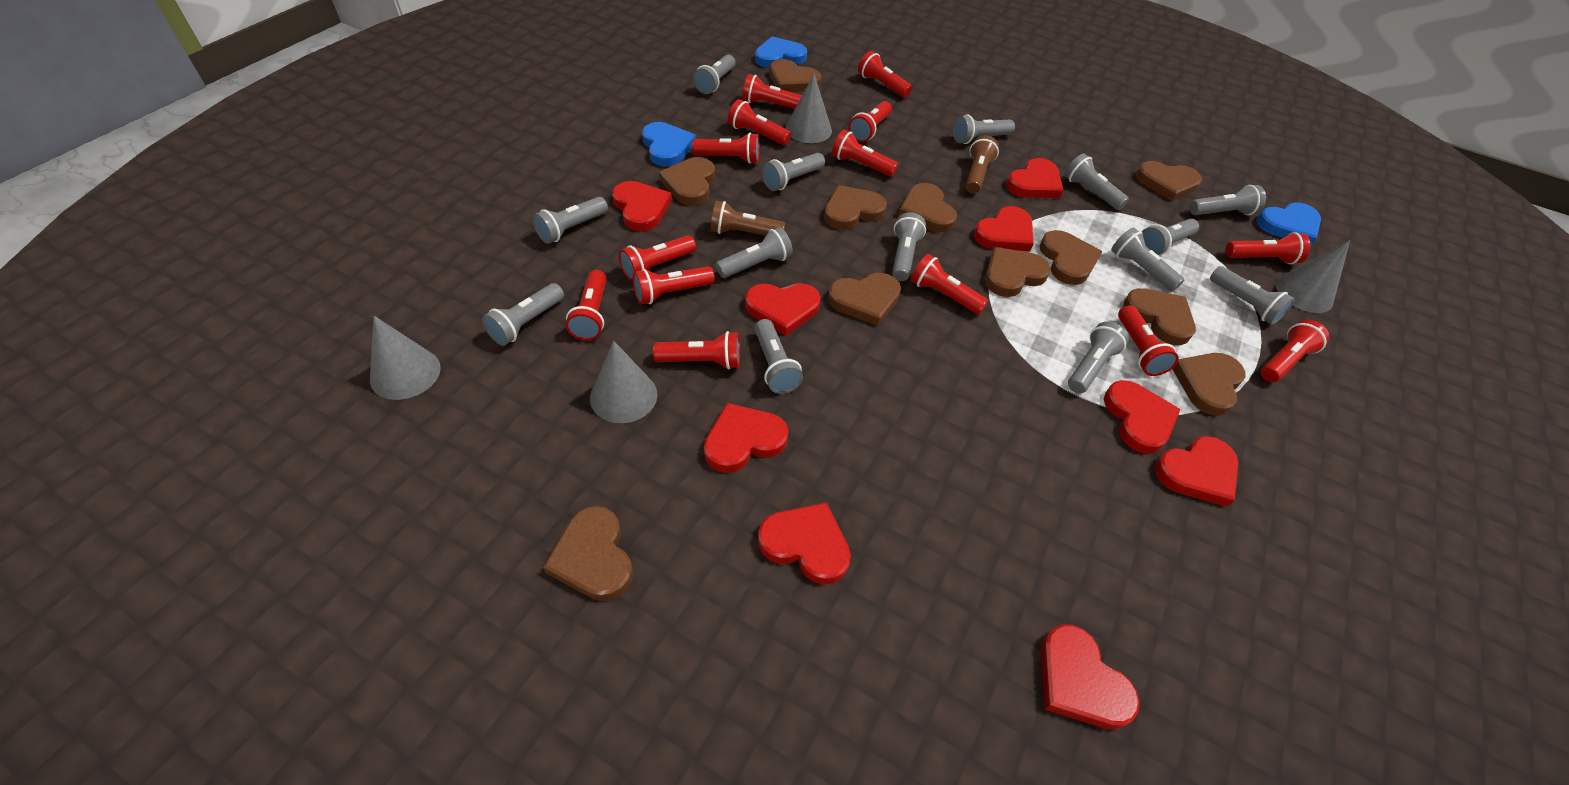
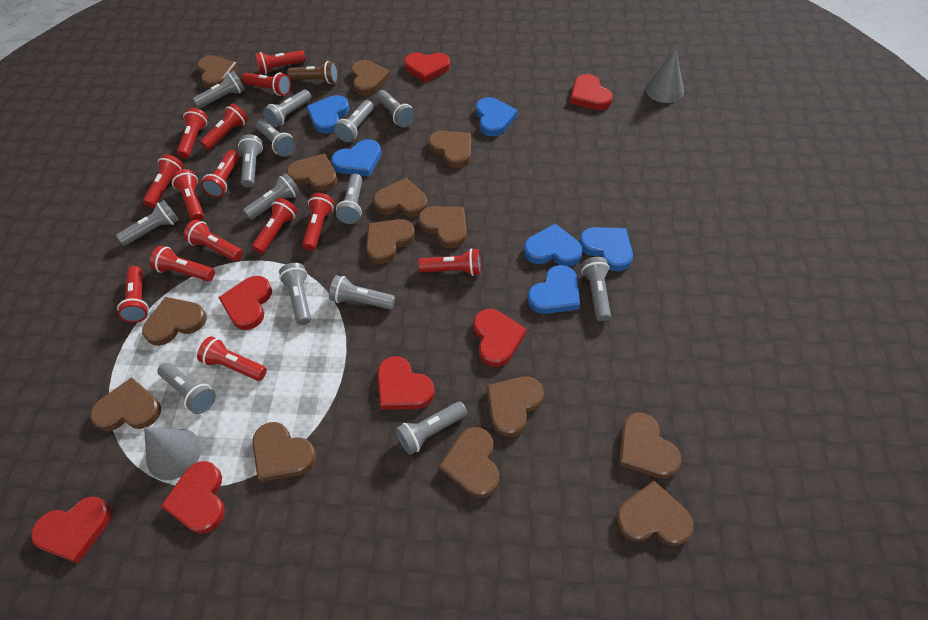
blue heart: [642,122,696,167] [755,36,807,68] [1256,203,1321,245] = 3 -> [306,95,350,133] [331,139,381,176] [476,97,518,136] [524,223,583,266] [528,265,580,314] [579,227,633,271] = 6
brown flashlight: [710,201,785,236] [965,135,999,193] = 2 -> [287,61,338,84] = 1
brown heart: [543,506,633,601] [659,157,715,205] [769,59,821,92] [824,185,887,230] [828,273,901,326] [898,183,957,232] [985,247,1051,297] [1039,230,1102,285] [1123,288,1196,345] [1136,161,1202,201] [1172,353,1245,416] = 11 -> [90,377,161,431] [142,297,207,346] [197,55,238,89] [252,422,316,482] [287,153,337,192] [351,60,391,96] [366,219,415,264] [373,178,428,217] [418,206,467,248] [428,131,471,168] [439,427,499,498] [487,377,544,437] [615,481,694,546] [618,413,682,478] = 14
grey cone: [370,316,441,400] [590,341,657,423] [785,74,832,143] [1276,240,1350,313] = 4 -> [144,427,201,480] [645,49,684,103] = 2
red heart: [612,181,672,231] [704,403,789,473] [745,283,821,336] [758,502,851,585] [974,206,1034,251] [1007,158,1063,198] [1041,624,1140,729] [1104,380,1180,454] [1155,436,1238,507] = 9 -> [31,496,111,563] [161,461,225,534] [218,276,272,330] [377,356,435,410] [404,52,450,83] [473,309,527,367] [570,74,613,110] = 7

